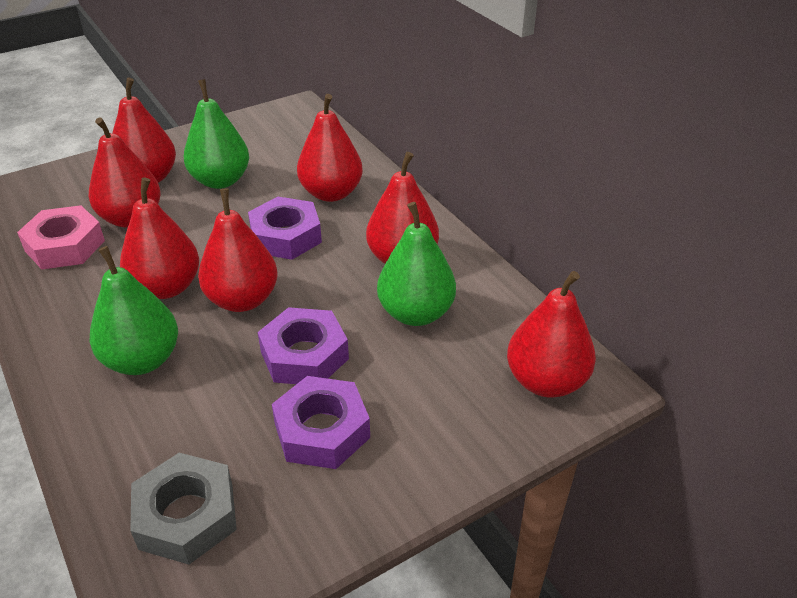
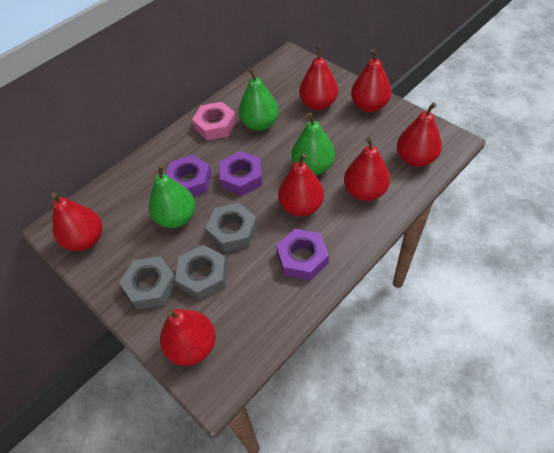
grey nut: [130,453,237,564] = 1 -> [119,256,176,309] [175,245,227,300] [206,203,257,252] = 3

